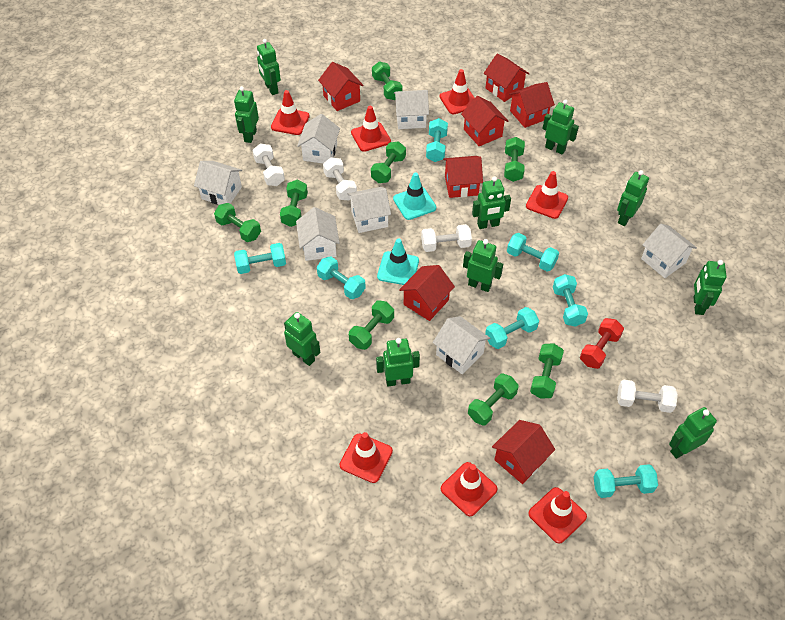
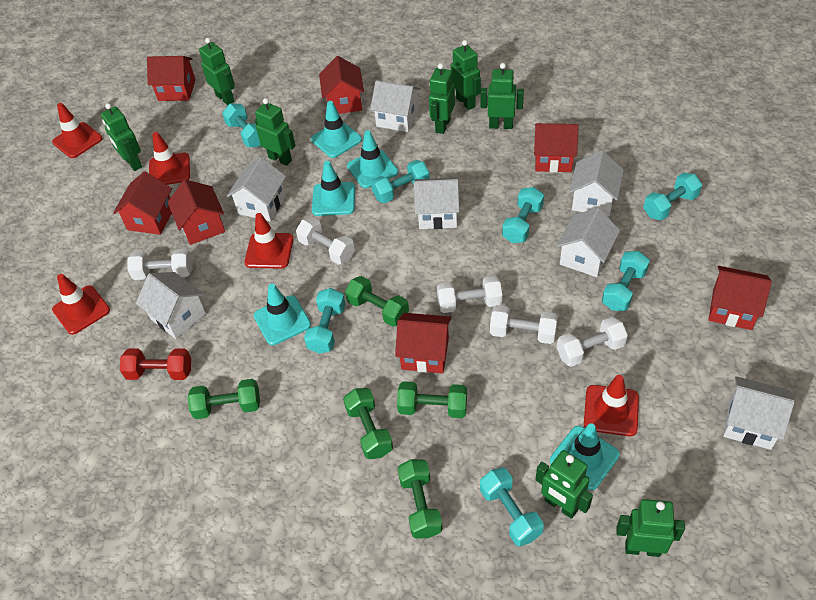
green dumbbell: [214,203,261,242] [280,180,308,227] [349,300,394,350] [371,141,406,183] [372,62,402,100] [468,374,519,426] [504,137,525,182] [530,343,564,398] = 8 -> [188,379,260,419] [343,388,393,459] [345,276,409,327] [397,381,467,418] [397,459,443,538] = 5
green robot: [234,86,259,143] [257,39,281,95] [284,312,320,366] [376,338,420,387] [463,239,503,292] [472,176,511,229] [542,99,579,155] [617,170,649,226] [669,407,717,459] [693,260,727,315] = 10 -> [101,103,142,171] [199,38,235,105] [255,98,295,166] [429,63,455,134] [451,40,481,110] [481,63,524,129] [535,450,593,519] [616,499,685,557] = 8
red traffic cone: [271,90,310,135] [340,432,393,483] [351,106,391,152] [439,69,475,114] [441,462,498,516] [526,171,568,219] [528,487,587,544] = 7 -> [52,103,103,158] [52,274,110,335] [149,132,190,185] [244,213,294,269] [584,375,639,436] = 5
turquoise traffic cone: [377,239,419,285] [393,172,436,220] = 2 -> [253,284,311,345] [311,101,362,158] [312,161,355,216] [347,130,398,188] [550,423,620,490] = 5
white dumbbell: [252,144,285,186] [323,157,357,200] [421,224,472,252] [617,380,678,413] = 4 -> [127,249,193,280] [296,217,355,265] [437,276,502,313] [490,305,558,344] [557,317,628,367] = 5

